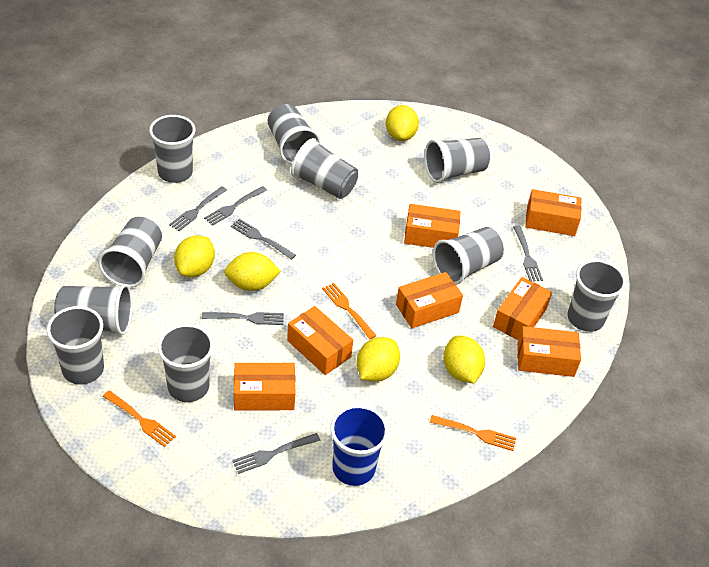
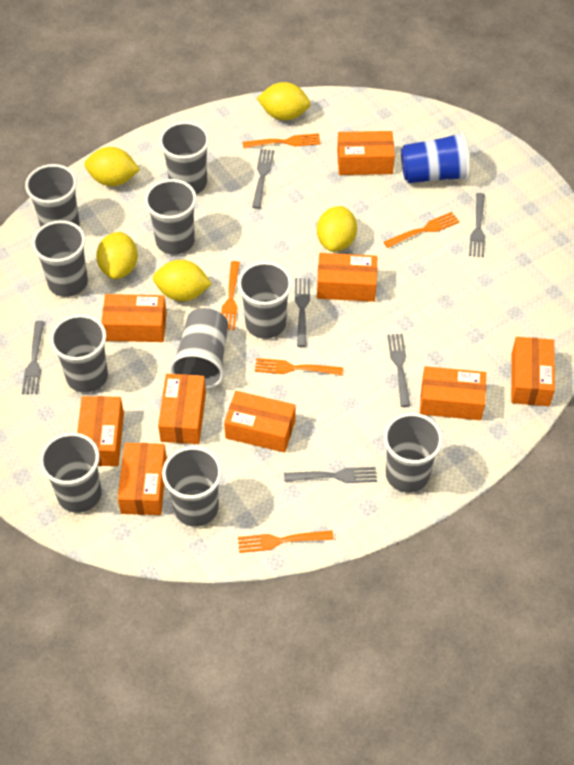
orange box: [234,363,295,410] [287,306,353,375] [396,272,463,329] [404,204,461,248] [493,277,552,340] [517,326,581,377] [525,189,582,236] = 7 -> [77,396,124,466] [101,294,167,342] [118,443,167,515] [158,374,206,444] [224,391,296,452] [317,253,377,302] [337,131,395,175] [420,366,486,420] [511,337,555,406] = 9
orange fork: [103,390,176,447] [322,283,377,339] [430,415,516,451] = 3 -> [221,261,240,330] [238,530,334,553] [243,133,321,148] [255,358,343,375] [384,212,459,248] = 5

